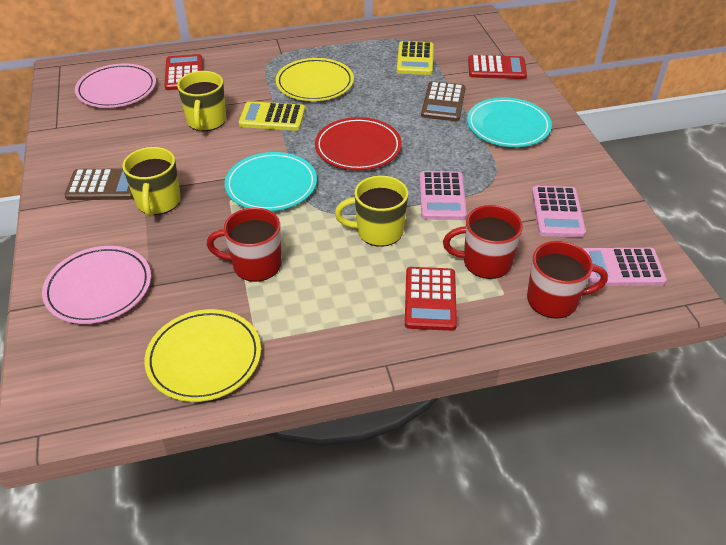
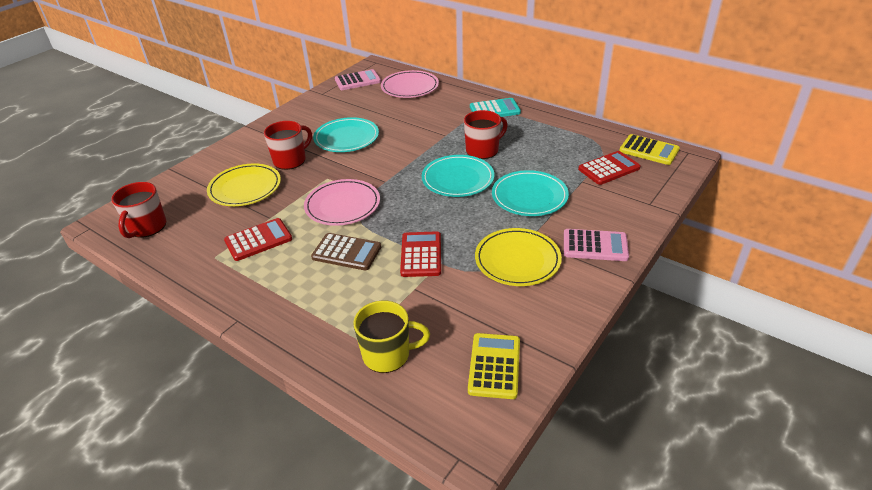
brown calculator: [64,168,133,200] [421,81,466,121] = 2 -> [311,233,381,270] = 1
pink calculator: [420,171,467,220] [532,186,586,237] [583,248,667,286] = 3 -> [335,69,381,90] [564,229,629,261] = 2
red plate: [315,117,402,170] = 1 -> none = 0
turquoise calculator: none = 0 -> [470,98,521,117] = 1
turquoise plate: [225,152,317,211] [467,97,552,147] = 2 -> [313,117,379,152] [422,155,494,197] [492,170,569,216] = 3
yellow mug: [122,147,181,217] [177,71,226,131] [335,175,408,247] = 3 -> [353,301,430,373] = 1

